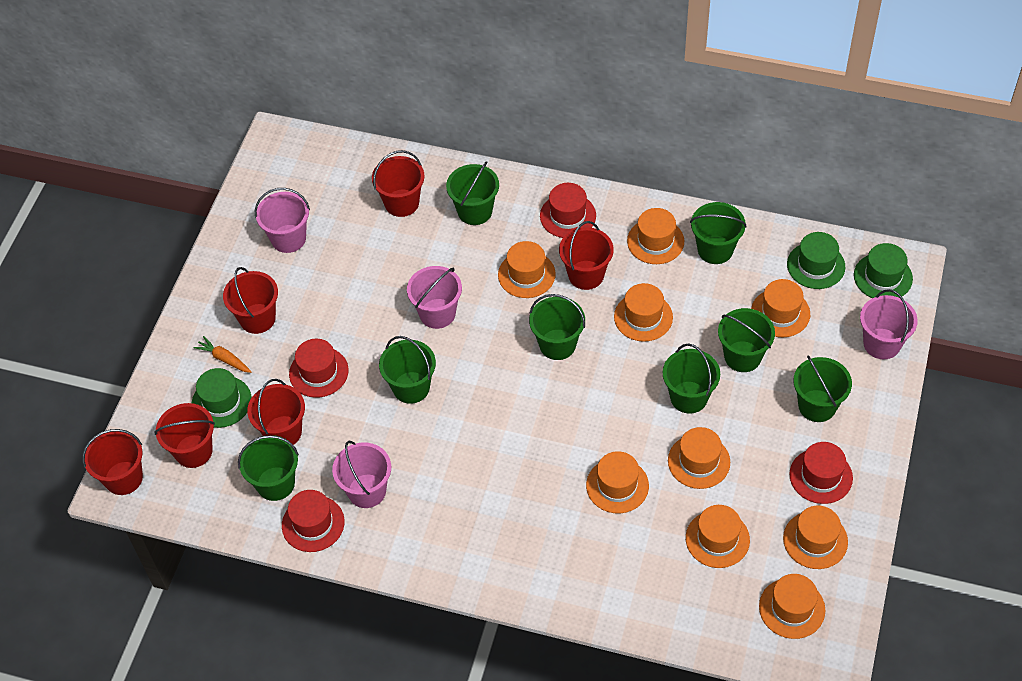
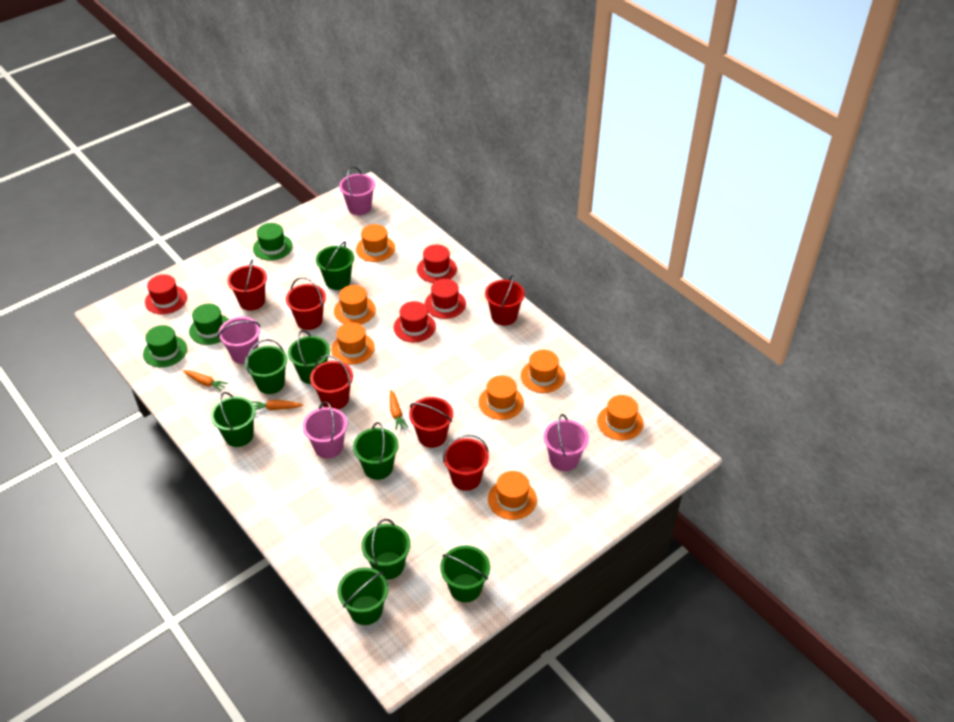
orange carrot: [193,336,251,373] = 1 -> [183,370,228,392] [252,400,303,410] [390,390,408,430] = 3
orange hat: [498,241,556,298] [586,451,649,513] [614,283,673,342] [627,208,684,264] [668,427,730,489] [686,505,750,568] [751,279,810,337] [759,574,825,639] [783,506,848,569] = 9 -> [331,322,375,365] [334,285,376,325] [356,224,395,262] [479,375,524,420] [488,471,537,520] [521,350,565,393] [597,395,643,440] = 7

